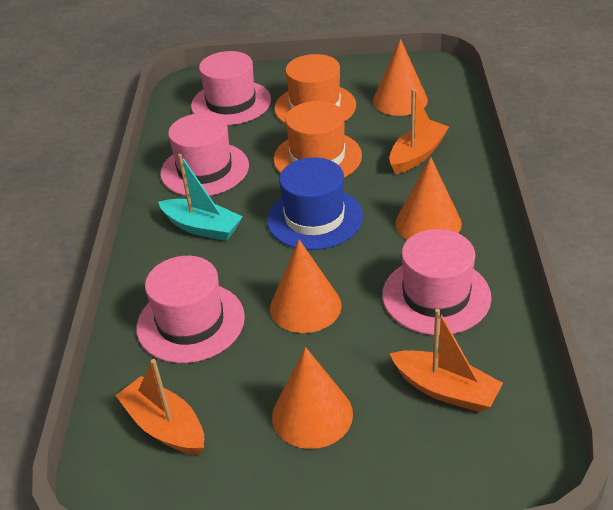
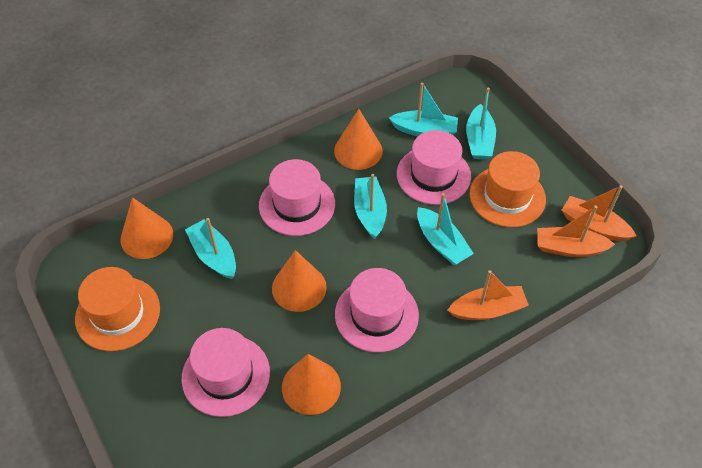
blue hat: [267,158,363,250] = 1 -> none = 0
turquoise boat: [158,154,243,241] = 1 -> [185,218,236,279] [354,174,387,239] [389,83,458,136] [417,193,474,265] [466,87,496,160] = 5

